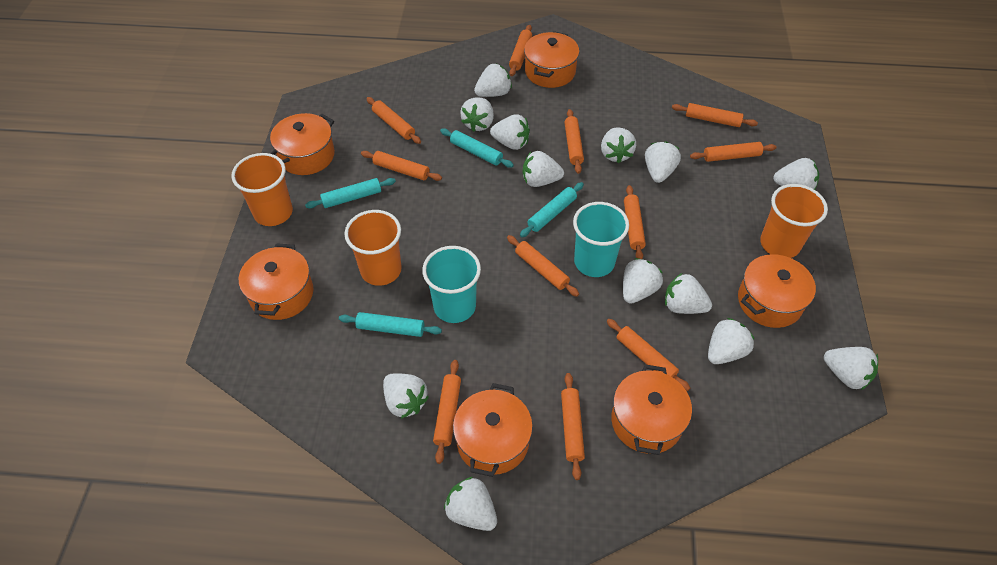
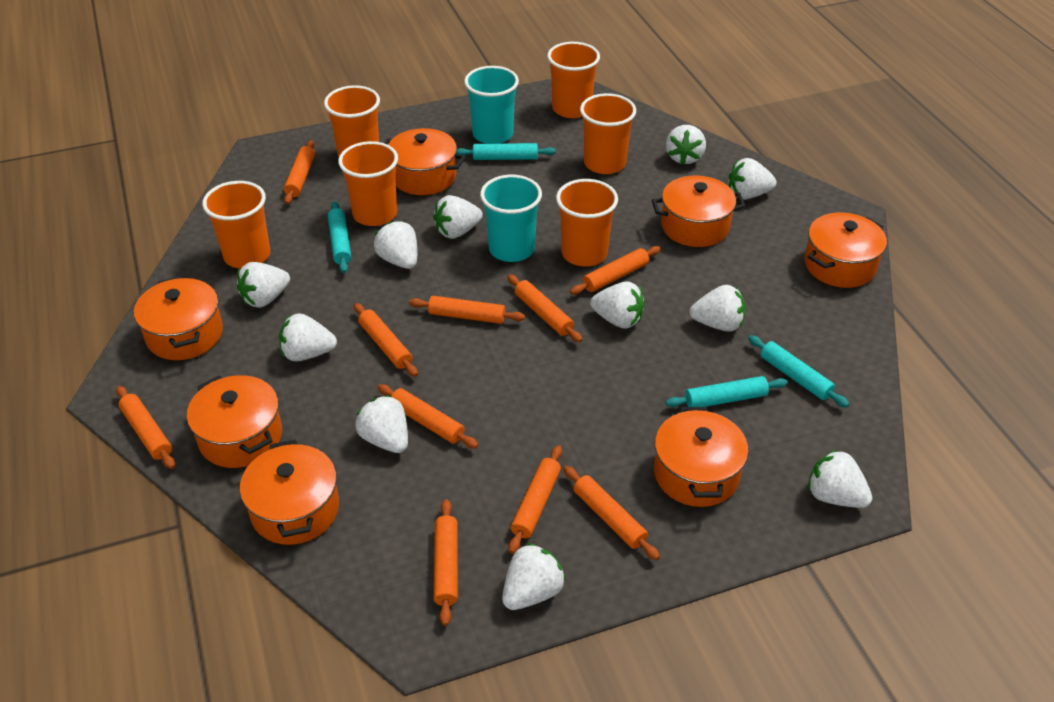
orange cup: [231,153,293,226] [345,210,402,286] [760,184,828,258] = 3 -> [202,181,270,269] [324,85,380,157] [338,141,398,226] [547,42,600,118] [556,179,618,266] [580,93,636,174] = 6
orange pot: [239,243,314,320] [270,113,335,175] [453,383,533,477] [524,31,579,88] [611,364,692,455] [738,254,816,328] = 6 -> [134,276,223,360] [187,375,282,468] [240,439,339,545] [384,128,466,195] [652,176,746,247] [654,407,748,507] [805,213,887,288] = 7
orange rolling pin: [361,151,442,181] [366,97,421,144] [433,360,461,464] [507,235,579,297] [509,25,532,76] [561,373,585,480] [564,109,584,174] [607,319,690,391] [624,185,646,259] [672,103,758,127] [690,142,777,162] = 11 -> [116,386,175,469] [284,140,315,204] [354,303,418,377] [378,384,478,448] [409,296,525,324] [434,499,458,626] [507,274,583,342] [509,445,562,554] [564,466,660,560] [570,246,661,295] = 10
white strawberry: [383,373,429,419] [444,477,497,531] [460,97,494,132] [474,63,512,97] [490,114,530,150] [523,151,564,187] [601,127,636,164] [623,258,663,304] [645,141,681,183] [665,273,712,314] [708,318,755,364] [773,158,819,190] [824,347,878,390] = 13 -> [237,262,290,308] [279,313,337,361] [355,395,408,453] [374,221,417,269] [433,195,483,239] [502,543,566,610] [590,281,644,329] [666,125,706,165] [690,285,746,332] [729,158,777,200] [808,449,872,508] = 11

